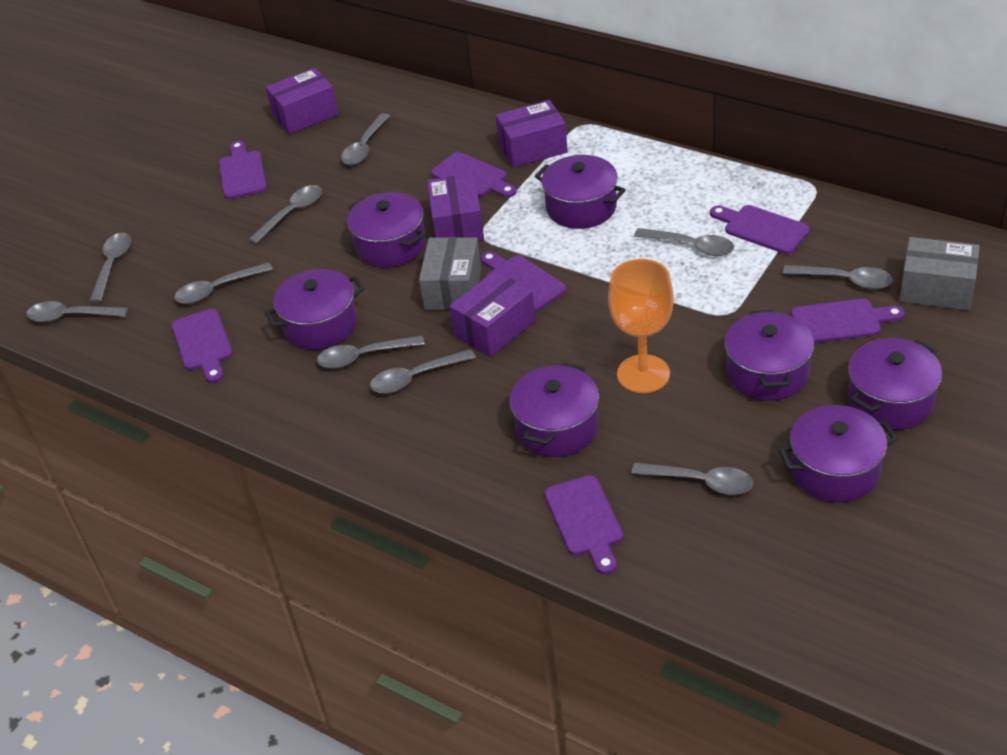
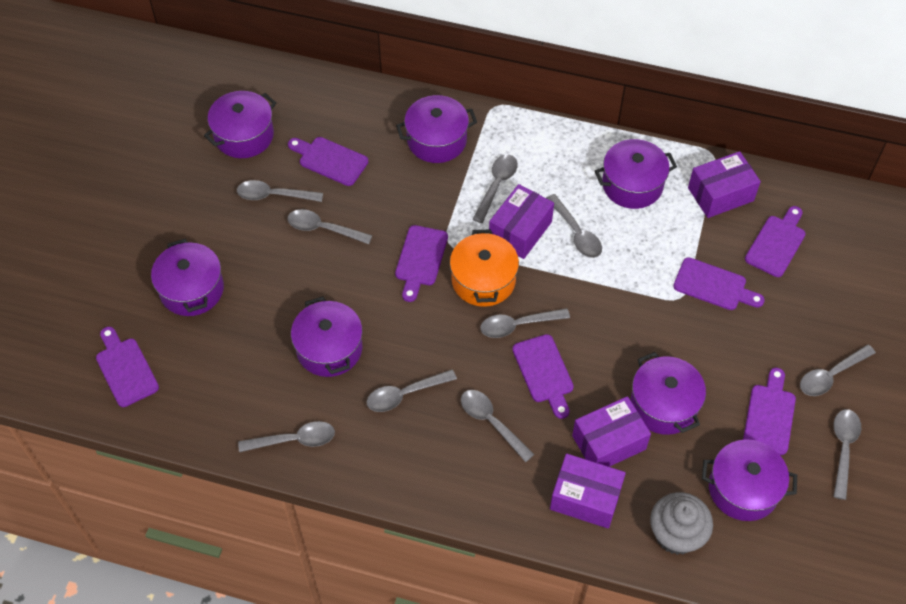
grey box: [419,237,481,310] [899,237,980,311] = 2 -> none = 0
grey cupcake: none = 0 -> [650,492,713,555] = 1
orange goblet: [608,259,674,393] = 1 -> none = 0
orange pot: none = 0 -> [450,229,519,307] = 1

